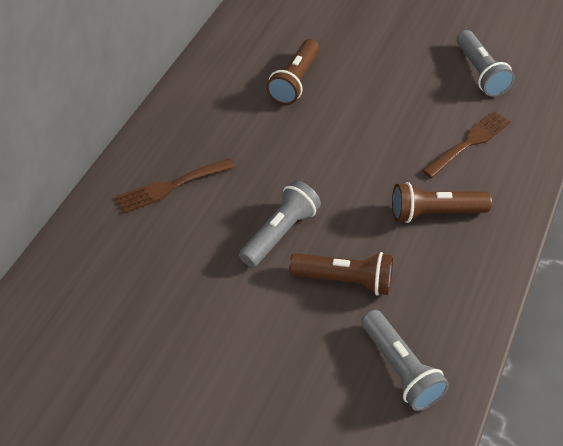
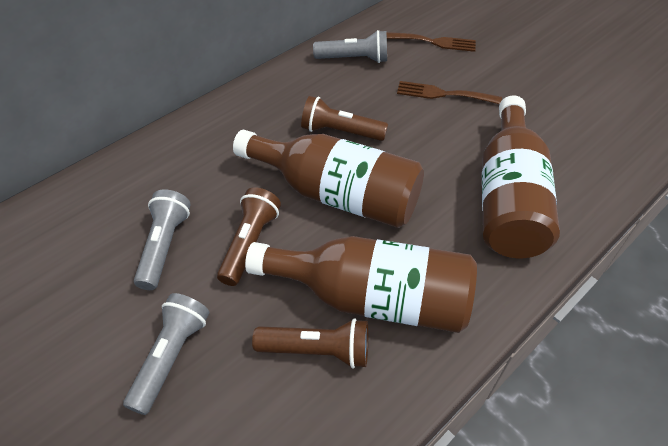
brown bottle: none = 0 -> [233,130,424,228] [245,236,477,333] [482,95,560,258] = 3

